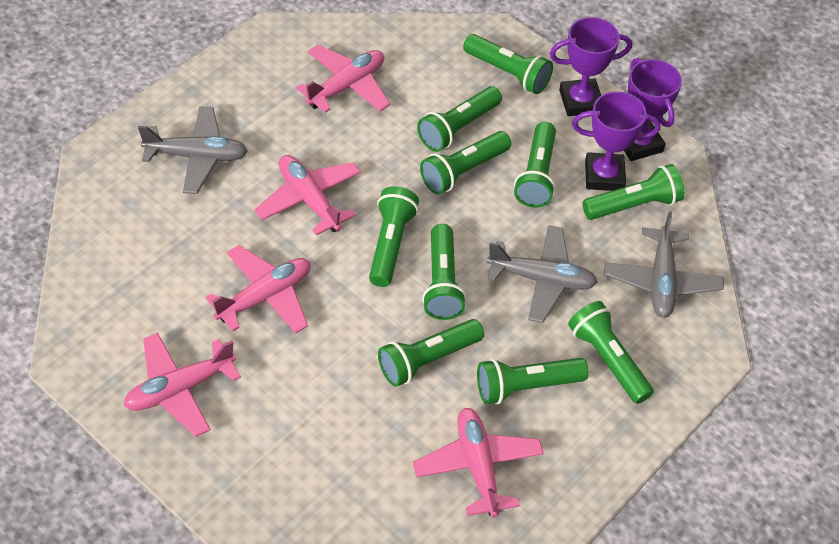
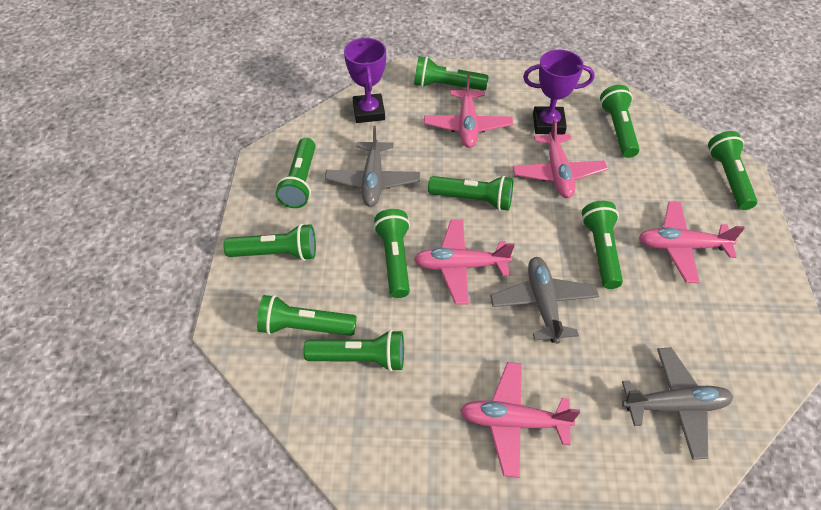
purple trophy: [550,17,632,116] [572,91,661,191] [624,58,682,161] = 3 -> [344,37,386,123] [523,50,595,134] = 2

